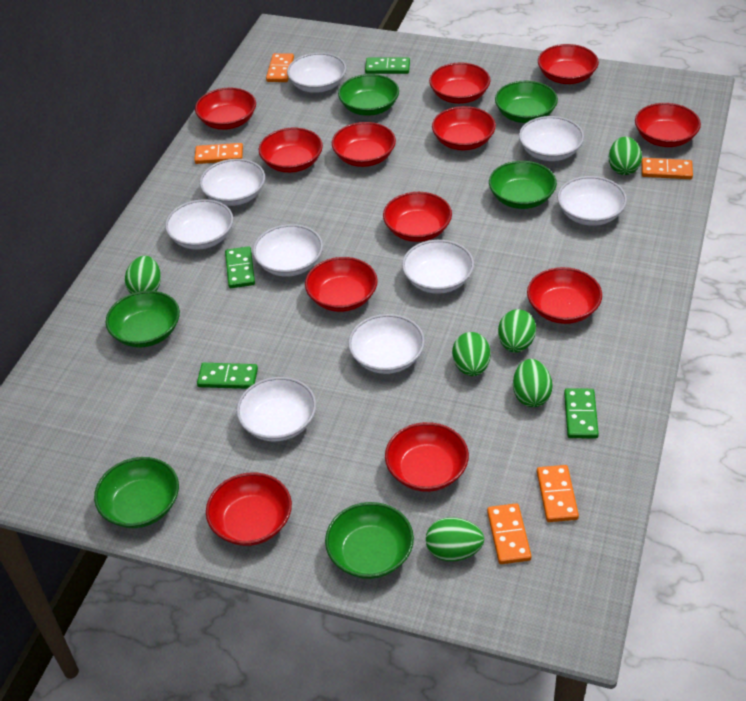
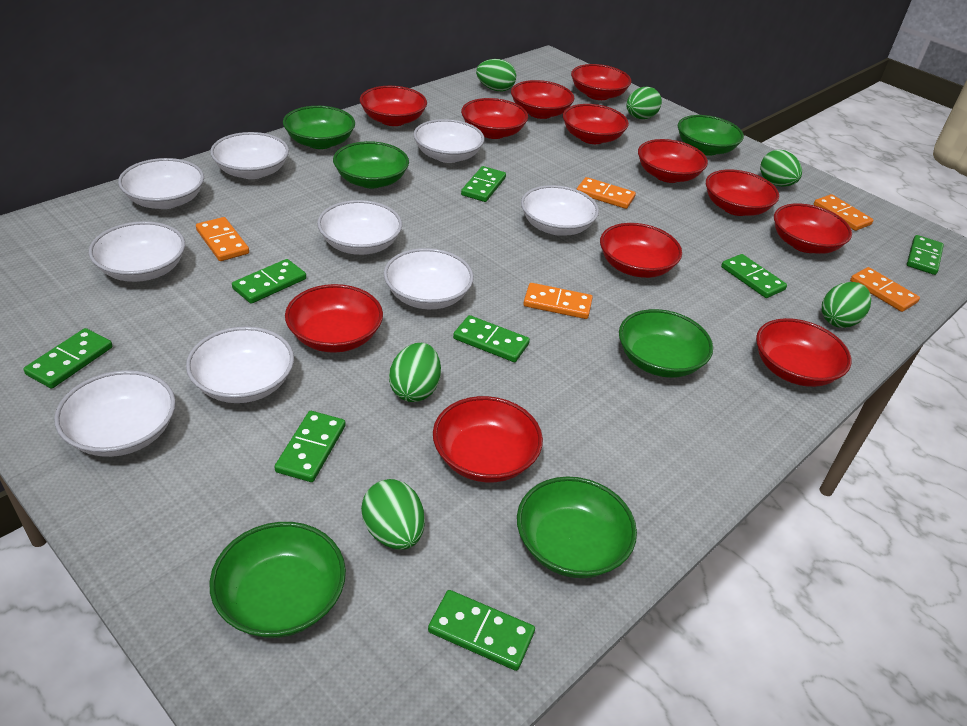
green domino: [197,363,258,389] [225,246,255,288] [365,57,410,74] [564,388,599,439] = 4 -> [24,328,112,389] [232,259,306,304] [275,411,346,482] [428,590,535,671] [453,315,530,362] [461,166,506,202] [721,254,787,298] [907,235,944,275] = 8

